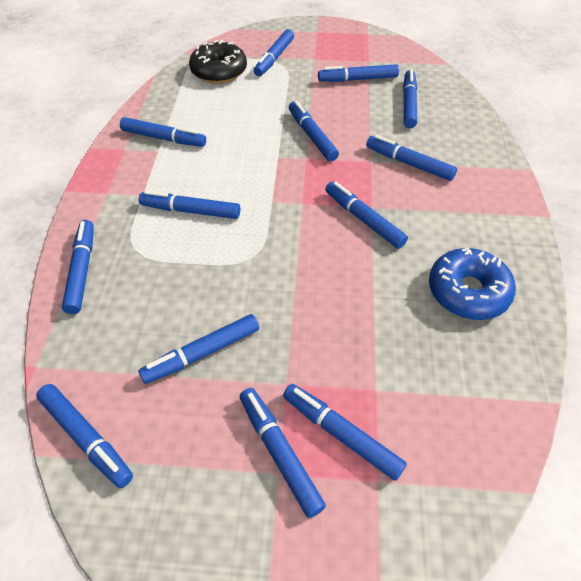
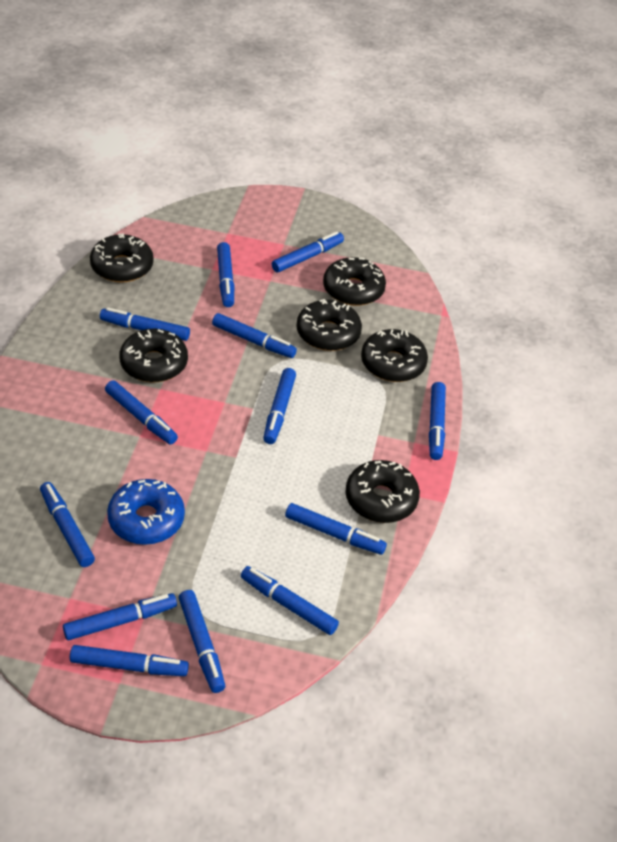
black donut: [189,40,247,84] = 1 -> [90,233,154,283] [119,329,188,383] [296,299,362,351] [323,257,386,306] [345,460,420,523] [361,329,428,382] = 6

